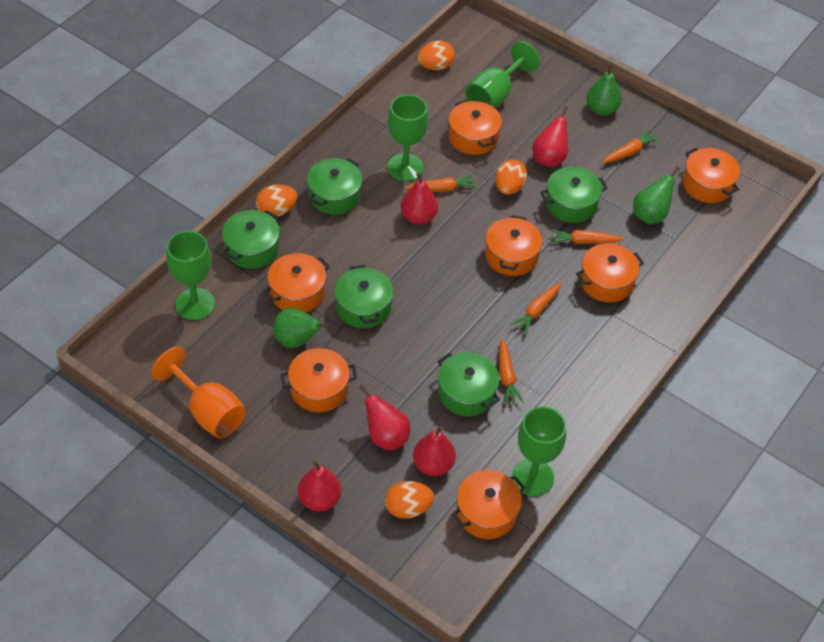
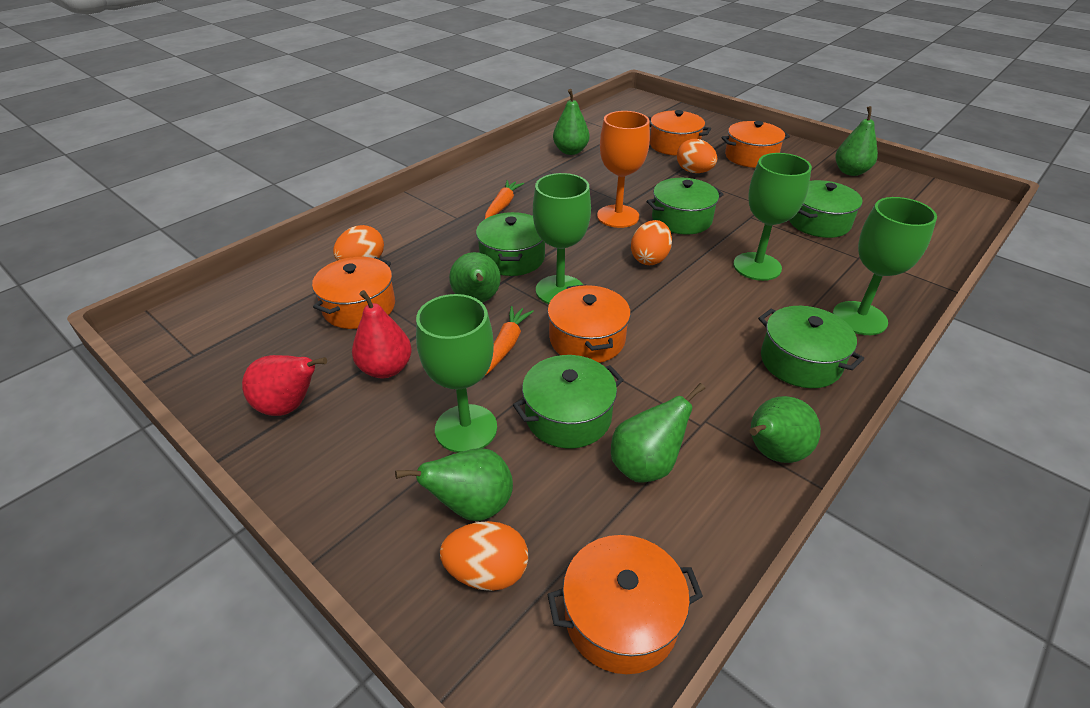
green pear: [273,308,330,348] [586,63,622,116] [633,166,680,224] = 3 -> [395,448,513,521] [449,252,501,303] [553,89,590,155] [611,383,705,483] [750,396,821,463] [835,106,878,176] = 6
orange carrot: [405,175,477,192] [499,339,524,405] [511,282,561,334] [551,230,624,244] [602,129,660,164] = 5 -> [485,180,524,219] [485,306,534,376] = 2
orange pot: [264,253,330,312] [281,348,357,412] [449,100,502,155] [452,470,525,539] [485,215,543,276] [576,243,644,302] [683,148,740,203] = 7 -> [312,257,395,329] [547,284,631,363] [547,535,703,674] [648,110,711,156] [721,121,790,168] = 5
red pear: [298,461,341,511] [359,385,410,450] [401,172,438,224] [413,426,456,476] [532,106,568,167] = 5 -> [242,355,327,416] [352,290,412,378] = 2

